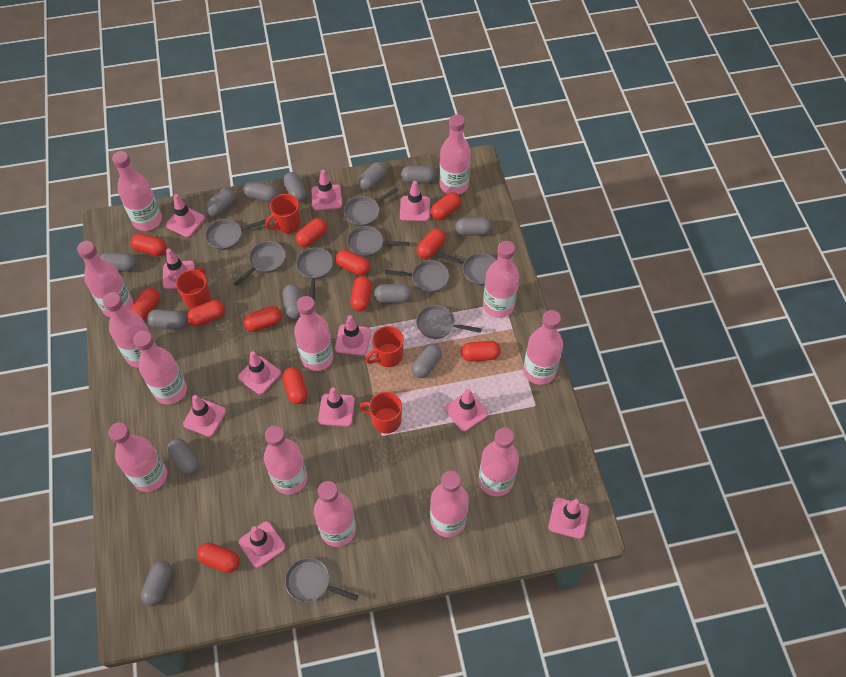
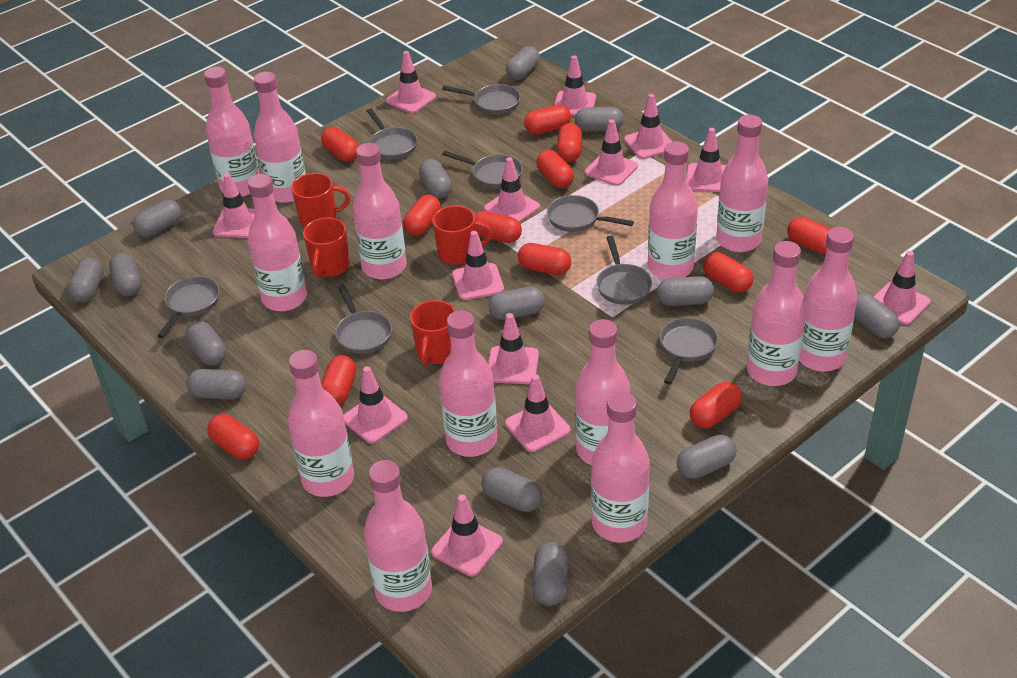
grey capsule: [100,252,137,272] [141,561,173,606] [147,309,186,330] [167,439,199,475] [205,187,236,217] [243,181,278,202] [283,172,307,203] [283,284,302,319] [358,162,387,191] [374,284,412,303] [401,166,436,183] [411,344,442,378] [455,217,492,236] = 13 -> [67,257,104,302] [109,253,142,296] [133,200,182,237] [185,321,226,366] [187,369,247,399] [419,159,452,199] [482,467,543,512] [488,286,545,320] [506,46,540,80] [532,542,568,606] [575,107,624,132] [657,276,714,306] [677,435,737,479] [854,293,900,338] = 14
grey pan: [205,219,266,250] [234,241,286,286] [285,558,358,602] [296,247,333,299] [344,187,399,226] [347,226,409,257] [385,260,449,293] [416,305,482,339] [438,252,496,285] = 9 -> [157,276,219,338] [335,285,392,354] [367,108,417,160] [442,84,521,115] [442,151,523,189] [547,195,634,232] [596,236,652,305] [660,318,718,385] = 8
pink traffic cone: [163,249,195,289] [166,194,205,237] [183,395,226,437] [238,351,281,395] [239,521,285,568] [311,170,342,211] [318,387,355,427] [335,315,371,356] [400,181,430,221] [445,389,488,432] [548,498,589,539] = 11 -> [213,173,255,238] [343,366,408,444] [386,51,436,113] [431,494,503,576] [452,231,504,300] [484,157,540,222] [488,313,539,384] [505,374,571,452] [554,56,596,116] [585,119,638,186] [624,94,672,159] [687,128,726,192] [874,251,931,325] = 13

